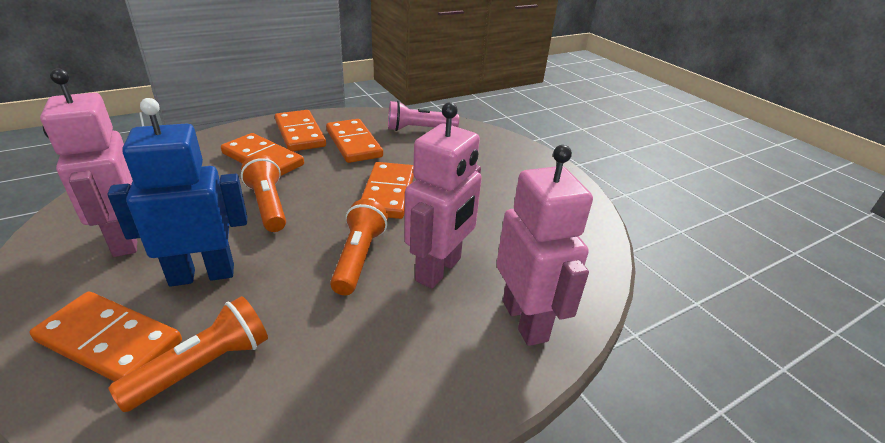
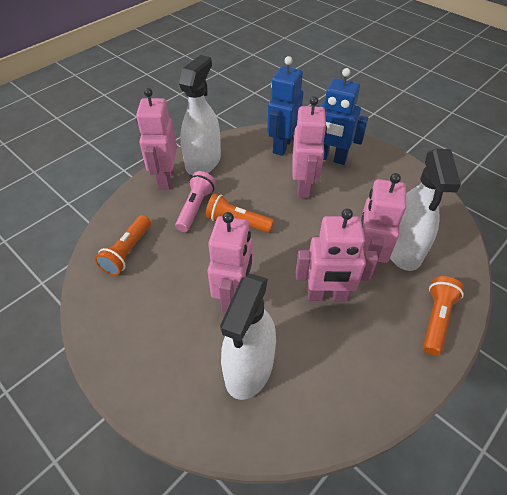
blue robot: [107,98,247,287] = 1 -> [267,56,303,156] [311,68,368,165] = 2
orange domino: [29,292,182,382] [221,133,304,176] [275,110,326,151] [326,119,383,163] [361,162,414,219] = 5 -> none = 0
pink robot: [40,68,137,257] [404,102,482,289] [497,145,593,346] = 3 -> [136,88,177,189] [208,212,253,314] [292,96,327,198] [296,209,378,301] [361,173,406,278] = 5
white spray bottle: none = 0 -> [179,55,221,175] [220,274,276,400] [390,149,461,271] = 3

